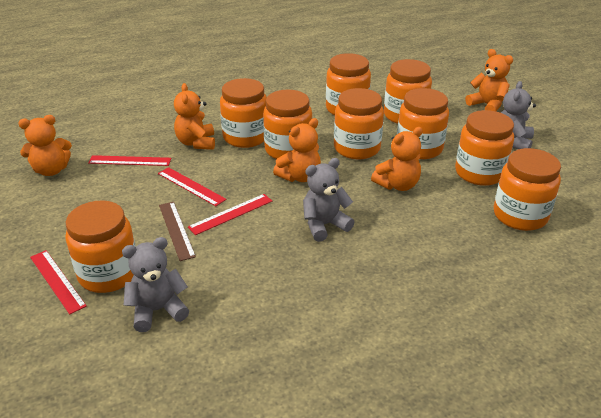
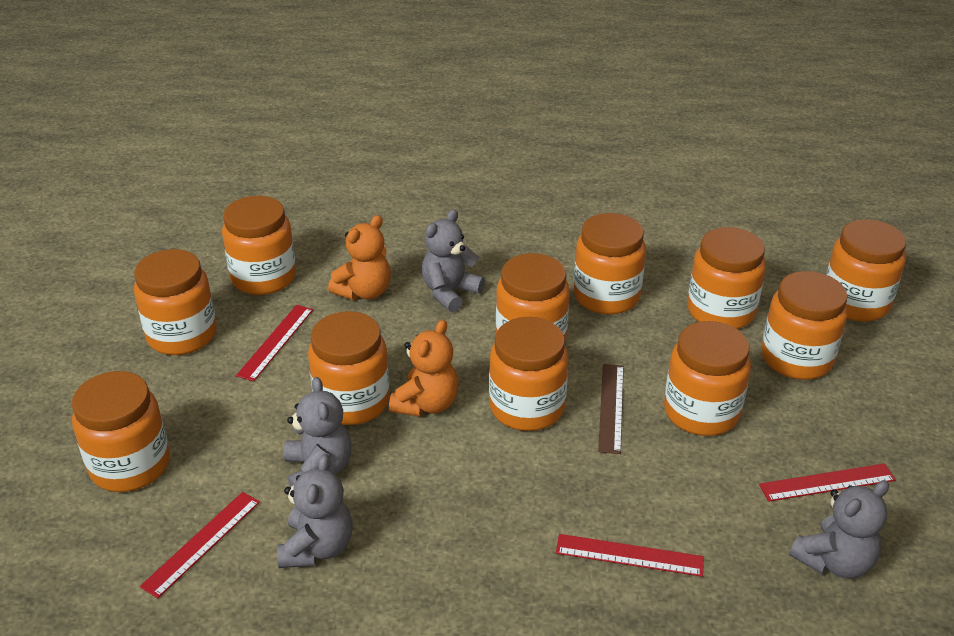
grey teddy bear: [122,237,189,332] [303,158,355,242] [501,81,536,149] = 3 -> [277,454,353,568] [284,377,351,488] [422,209,485,312] [789,480,889,579] = 4
orange jar: [66,200,136,293] [220,78,267,148] [263,90,312,159] [326,53,371,115] [334,88,384,159] [384,59,432,124] [397,88,449,159] [455,110,514,186] [494,148,561,231] = 9 -> [72,371,170,492] [134,249,217,355] [222,196,296,295] [308,311,390,425] [489,317,569,431] [496,253,570,341] [573,213,646,314] [664,321,751,436] [687,227,766,329] [761,271,848,380] [826,219,906,322] = 11
orange teddy bear: [18,115,72,176] [174,83,215,150] [273,118,321,182] [371,127,423,191] [465,49,513,111] = 5 -> [328,215,391,300] [389,320,459,417] = 2

